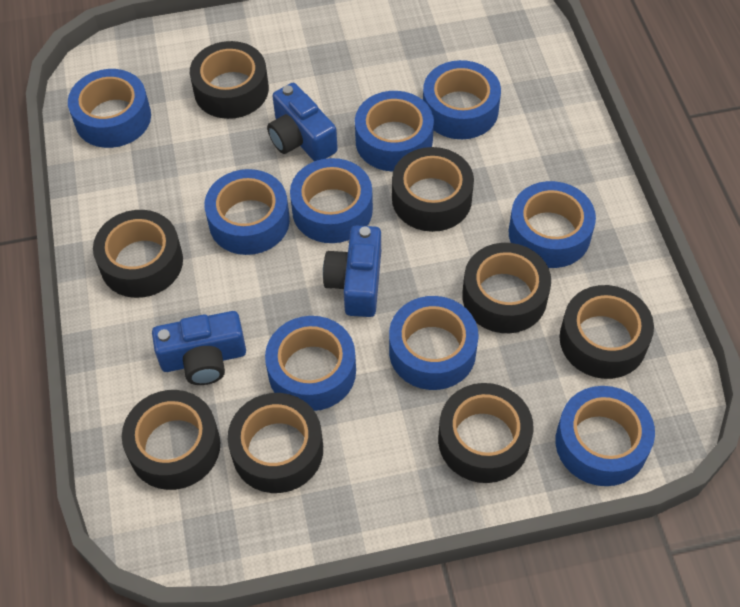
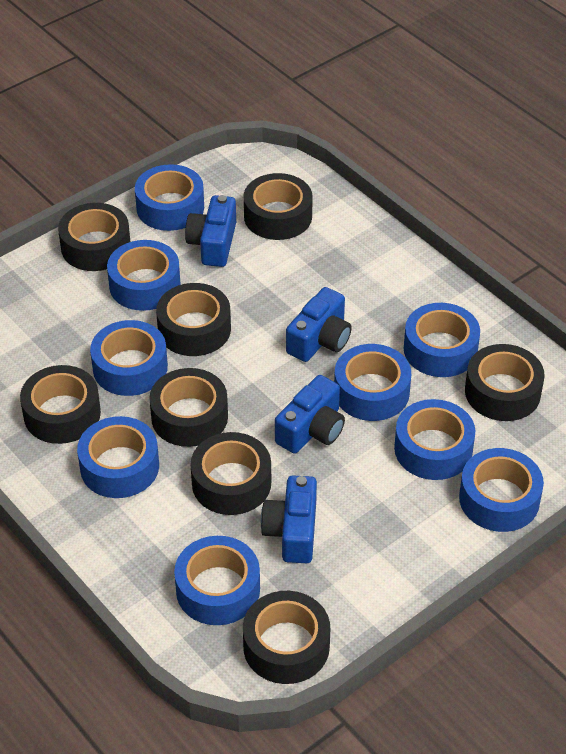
blue camera: [152,311,246,385] [267,83,338,161] [323,225,381,317] = 3 -> [185,195,236,267] [261,475,317,563] [275,375,345,454] [286,287,352,362] = 4

